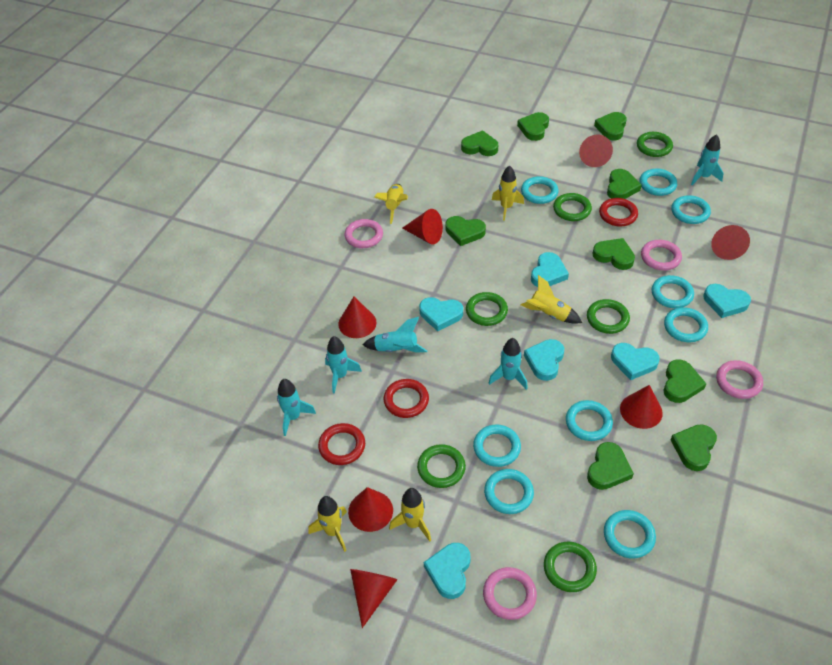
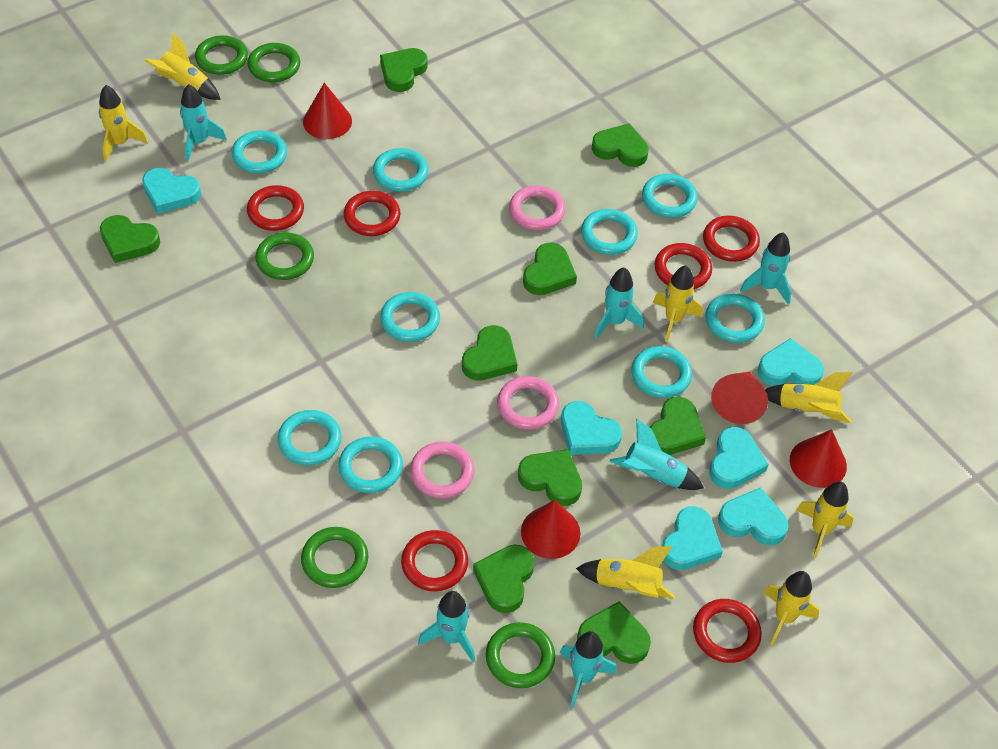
green ring: [417,444,466,488] [466,292,508,326] [544,542,597,592] [553,193,592,221] [587,299,630,334] [637,132,673,157] = 6 -> [195,35,248,75] [247,43,300,82] [255,233,314,280] [301,527,368,588] [486,622,555,688] = 5
pink ring: [345,219,383,248] [483,567,537,620] [641,240,682,271] [716,360,763,399] = 4 -> [410,442,475,498] [497,376,559,430] [509,185,565,230] = 3
red cone: [338,297,377,338] [348,487,393,532] [350,569,398,628] [402,209,443,244] [579,135,613,167] [620,385,663,429] [711,225,750,260] = 7 -> [303,83,352,139] [521,500,580,559] [711,372,768,424] [790,429,847,488] = 4
red ring: [318,423,365,465] [384,379,429,418] [599,198,638,227] = 3 -> [247,185,304,231] [344,191,401,236] [401,530,468,591] [655,243,712,289] [693,599,762,663] [703,216,760,262] = 6
turquoise rocket: [277,379,316,436] [325,336,362,394] [363,317,427,352] [488,338,528,390] [691,134,724,185] = 5 -> [180,84,227,161] [418,591,475,662] [560,631,617,708] [595,267,644,339] [610,419,704,490] [740,232,792,305] = 6
yellow rocket: [308,496,347,552] [374,184,408,224] [389,488,431,542] [492,165,524,221] [521,275,582,324] = 5 -> [99,85,148,161] [144,33,221,100] [576,546,675,599] [653,266,703,342] [763,571,819,645] [765,372,853,423] [796,481,853,558] = 7

